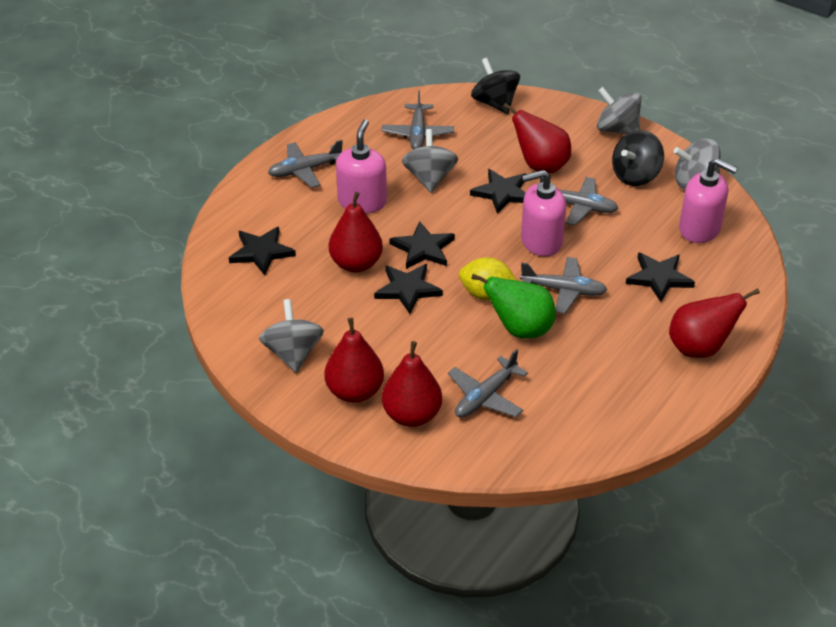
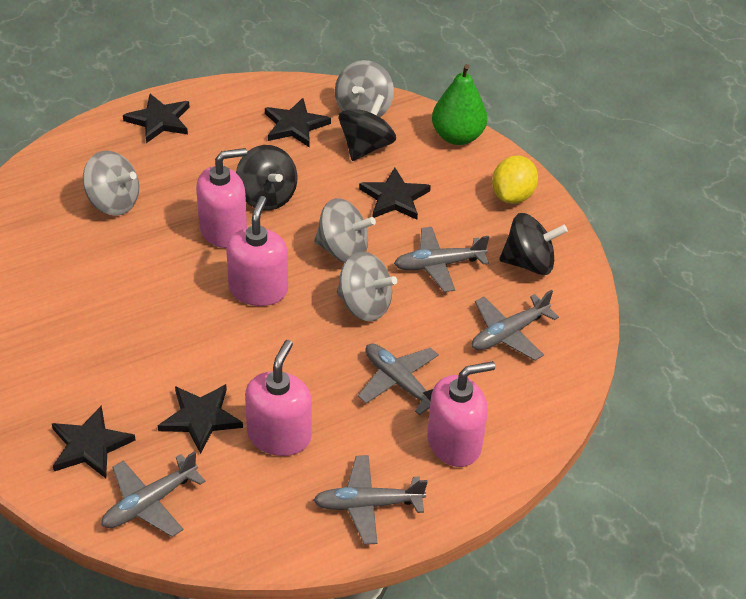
black spinning top: [471,58,520,114] [612,130,664,186] = 2 -> [236,145,297,211] [339,94,396,161] [499,213,568,275] = 3
pink soap dispenser: [336,119,387,213] [521,170,566,256] [679,158,737,243] = 3 -> [196,148,247,248] [226,196,288,306] [245,340,312,456] [427,361,495,467] = 4
red pear: [324,318,384,403] [329,192,383,272] [382,341,442,427] [503,103,571,173] [669,288,760,358] = 5 -> none = 0

